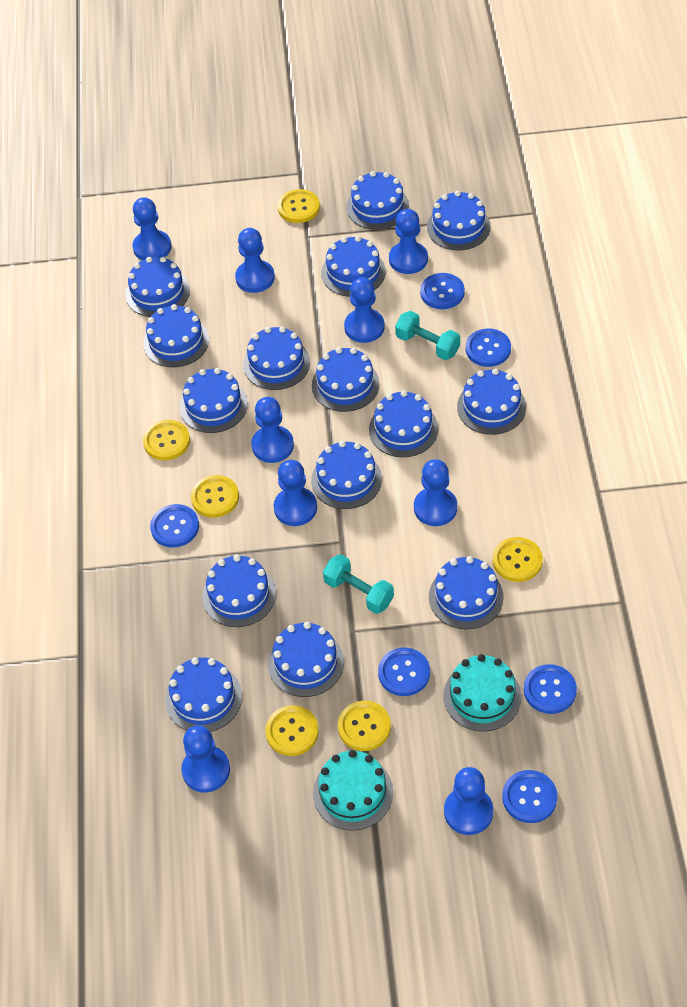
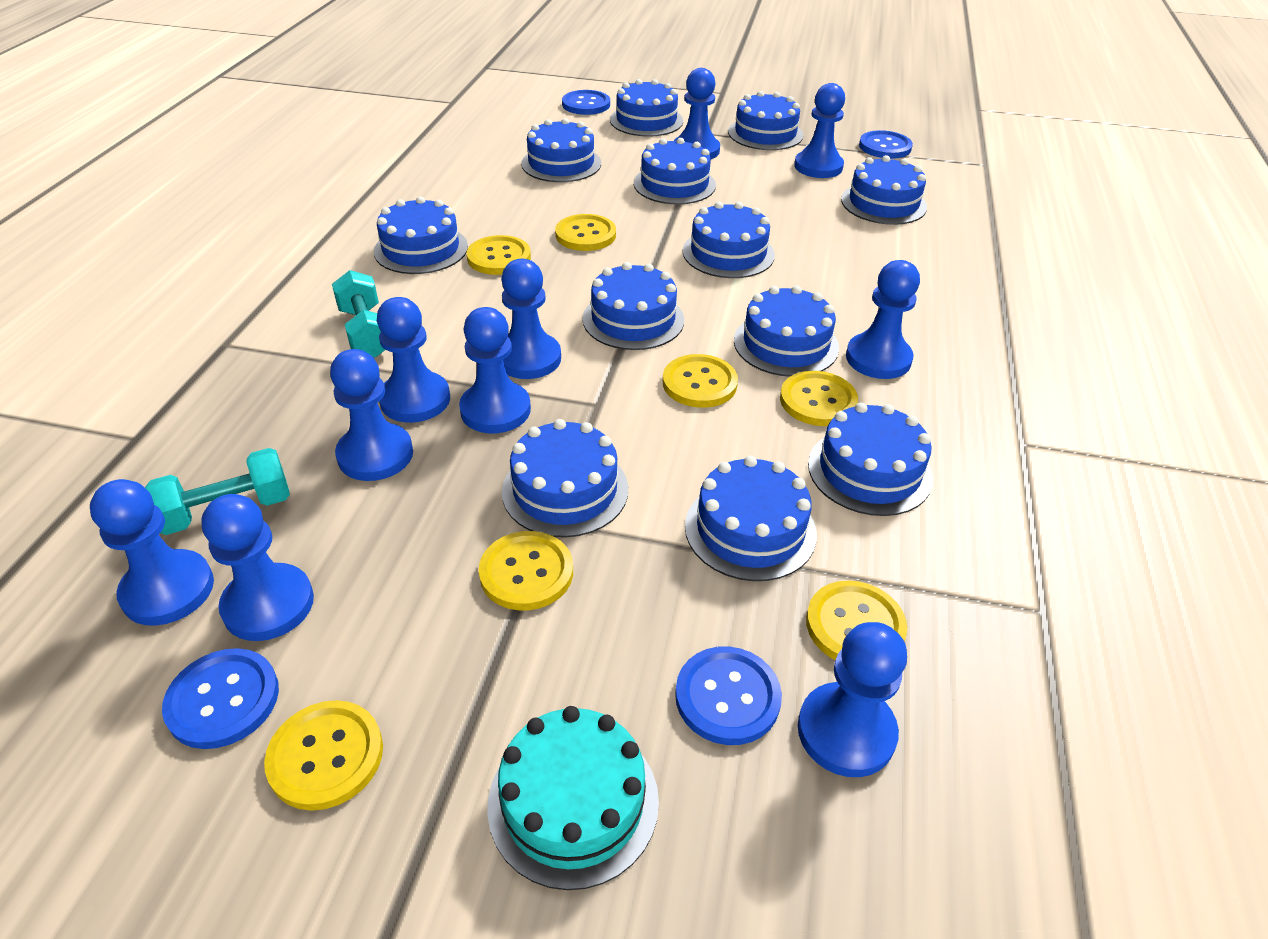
blue button: [150,504,199,548] [378,648,430,696] [420,273,465,309] [466,329,511,367] [502,770,558,823] [524,664,577,714] = 6 -> [162,648,279,749] [562,90,610,115] [675,646,782,745] [859,130,913,159] = 4
blue cake: [125,257,190,317] [143,304,209,367] [165,657,242,732] [180,368,248,433] [202,555,276,627] [243,326,310,390] [268,622,344,697] [311,441,382,509] [312,347,380,412] [321,236,386,297] [346,171,409,230] [369,390,438,457] [427,191,491,251] [429,556,504,629] [457,368,526,435] = 15 -> [374,196,468,274] [502,419,628,538] [521,118,601,182] [583,262,684,350] [610,79,683,136] [634,138,716,205] [683,202,775,278] [685,456,817,581] [728,91,803,150] [734,285,839,377] [808,402,933,516] [841,155,927,225] = 12
blue pawn: [132,197,171,261] [181,725,230,793] [235,228,275,293] [251,397,294,463] [274,460,317,526] [344,277,385,343] [389,209,428,274] [414,459,457,526] [444,767,493,835] = 9 -> [90,479,214,626] [201,494,314,641] [330,349,413,481] [377,297,450,423] [459,307,531,433] [501,259,561,379] [674,68,720,159] [794,83,845,178] [798,622,907,777] [846,260,920,379] = 10
turquoise cake: [313,750,393,831] [443,654,521,732] = 2 -> [487,706,659,890] = 1
yellow button: [143,420,190,460] [191,475,239,518] [265,705,319,756] [278,189,320,223] [338,701,391,751] [492,537,543,582] = 6 -> [264,700,383,811] [467,235,531,275] [479,531,573,611] [555,214,616,251] [663,354,738,408] [780,371,858,426] [806,580,908,660] = 7

